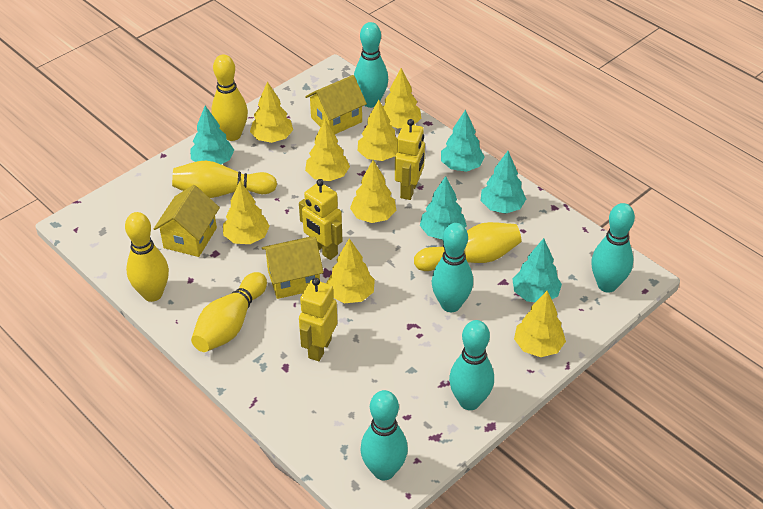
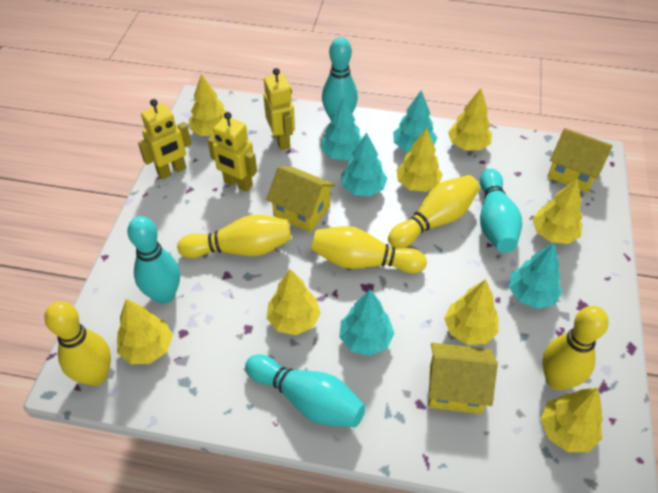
turquoise bowling pin: [354,22,388,108] [360,390,408,480] [432,223,473,312] [449,320,494,410] [591,203,635,293] = 5 -> [127,216,180,304] [245,354,366,427] [322,37,358,121] [480,169,522,253] = 4

